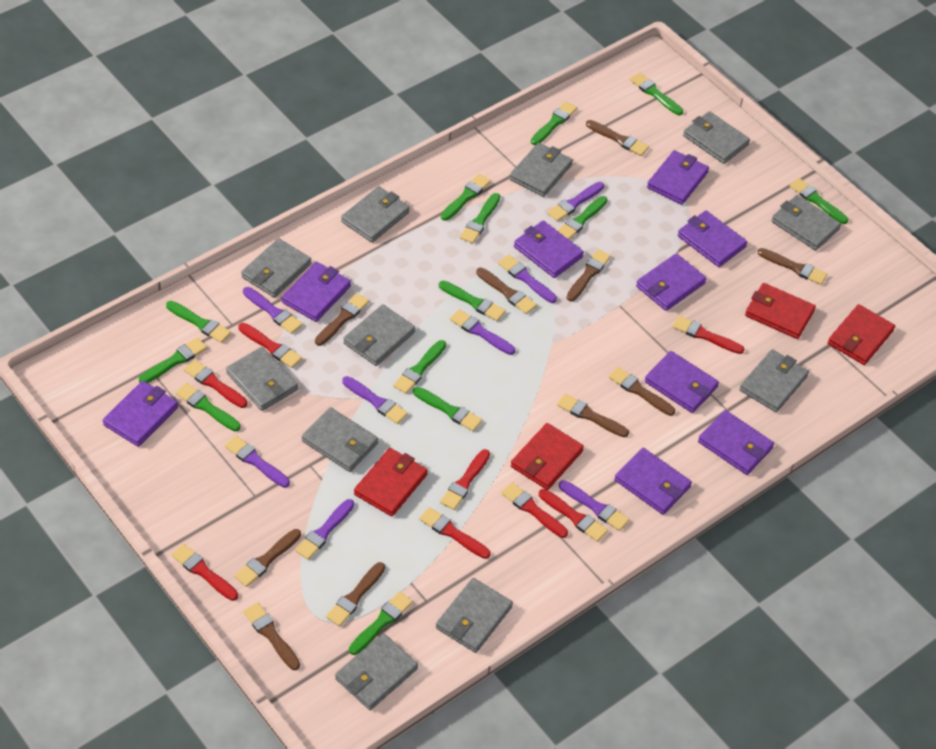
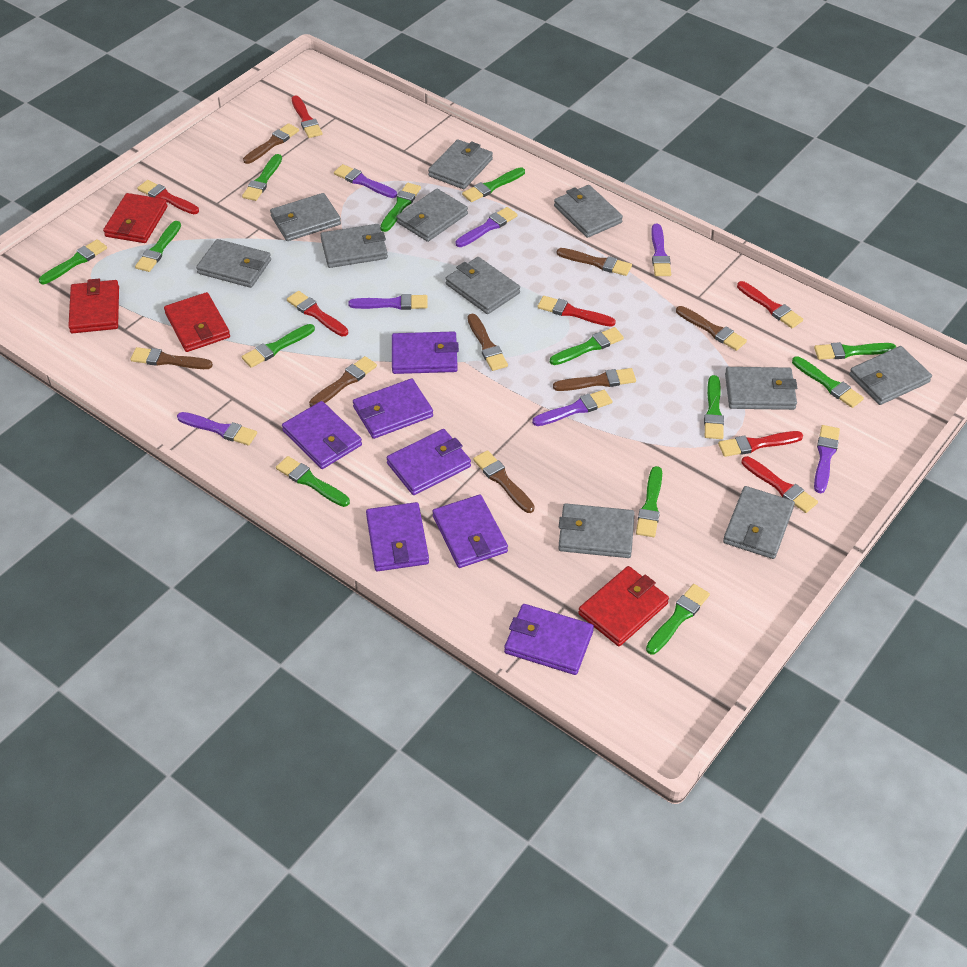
brown brush: [234,529,301,587] [243,602,300,670] [315,293,369,346] [326,562,385,626] [476,268,537,314] [557,394,629,437] [567,249,611,302] [586,120,649,156] [608,367,675,416] [758,248,827,285] = 10 -> [131,347,213,369] [243,123,299,164] [309,356,377,407] [468,314,508,371] [473,450,535,513] [553,368,636,391] [557,248,632,276] [676,306,747,351] = 8
purple brush: [225,436,290,488] [243,287,303,334] [295,499,354,560] [342,376,408,424] [450,309,515,355] [498,255,557,303] [547,182,604,221] [559,480,630,531] = 8 -> [177,412,257,446] [334,164,397,198] [348,294,428,310] [456,207,518,247] [532,390,612,426] [651,224,671,276] [814,425,840,493] = 7
purple wallet: [103,381,178,447] [281,262,351,322] [514,221,584,278] [614,448,692,515] [636,253,707,311] [644,351,719,413] [647,150,709,205] [678,210,747,267] [698,410,774,475] = 9 -> [282,401,362,469] [353,378,433,439] [366,502,429,571] [386,429,471,495] [392,331,459,374] [432,495,508,568] [504,604,594,675] = 7
red brush: [171,544,238,601] [184,359,247,408] [238,323,302,368] [419,507,491,559] [440,449,490,510] [501,482,568,538] [539,489,608,542] [672,316,744,354] = 8 -> [137,180,199,214] [287,291,348,337] [292,95,323,138] [538,296,616,327] [718,431,803,457] [737,281,803,328] [741,456,818,513] = 7

